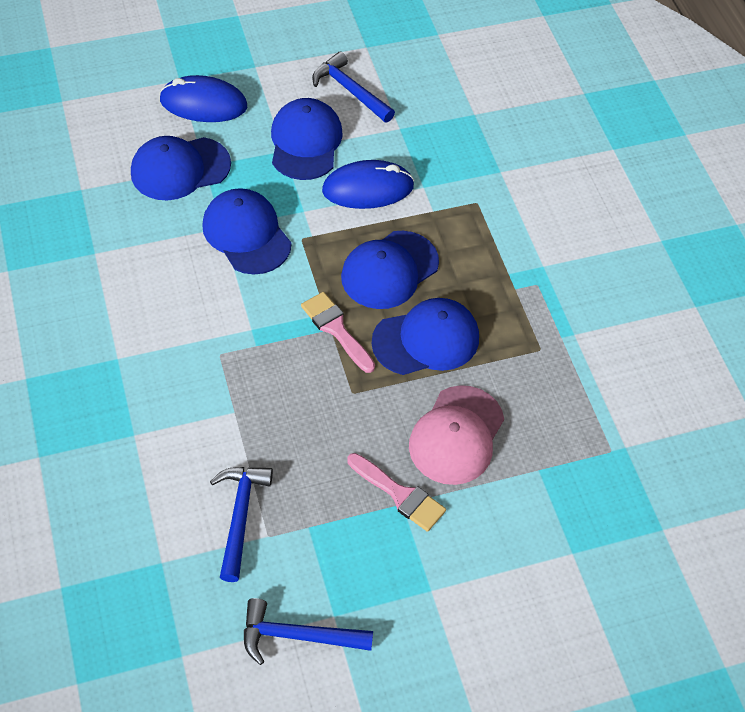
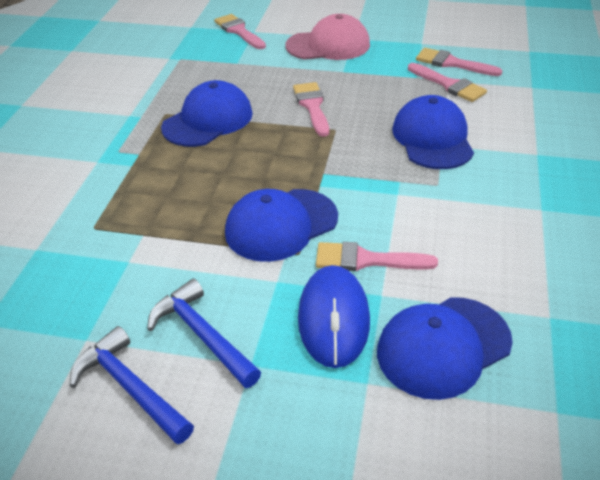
blue cap: [131,136,231,200] [202,188,292,274] [271,98,343,180] [341,231,439,309] [372,298,479,375] = 5 -> [161,80,253,147] [225,189,338,262] [377,297,513,400] [392,95,474,169] = 4
blue hammer: [210,467,273,582] [244,598,373,665] [312,52,395,123] = 3 -> [70,326,194,444] [147,279,261,388] = 2
blue mouse: [159,75,247,122] [322,160,414,209] = 2 -> [298,265,370,368] = 1
pink brush: [301,292,375,373] [347,453,446,532] = 2 -> [214,14,266,49] [293,82,329,137] [316,242,438,271] [408,63,487,102] [416,48,502,76] = 5

